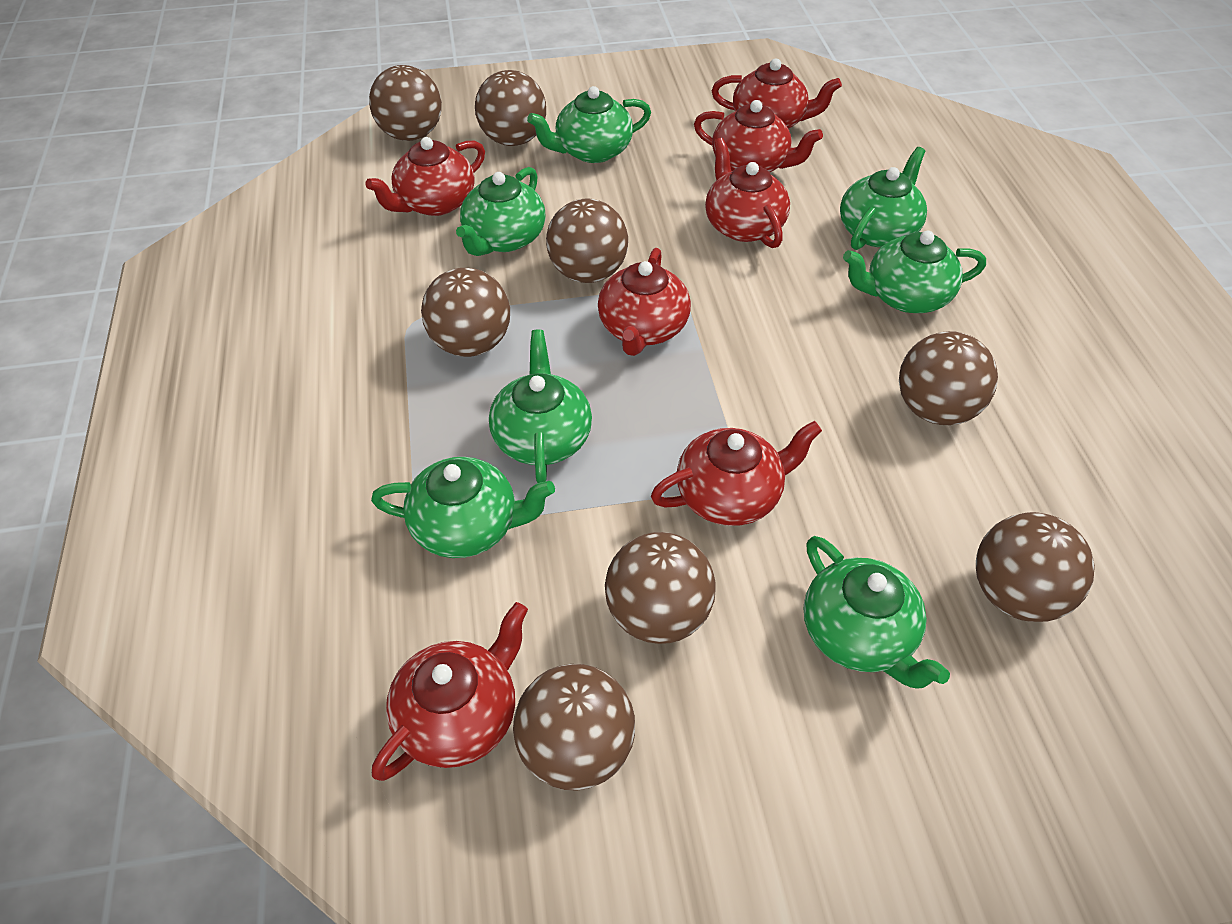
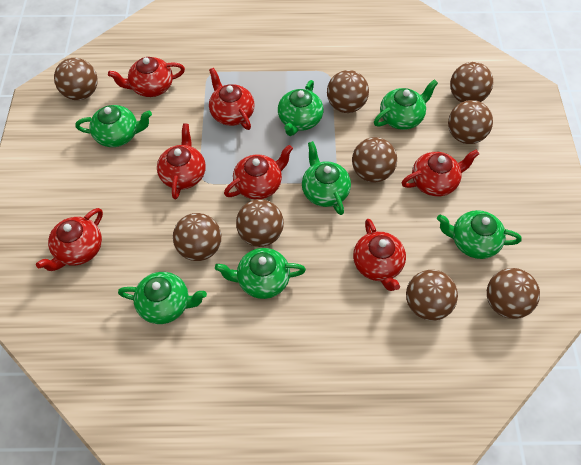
brown ball: [369,65,442,141] [421,268,510,357] [475,70,546,146] [513,664,635,790] [546,199,628,283] [605,532,716,644] [899,331,998,425] [976,512,1095,622] = 8 -> [54,58,98,100] [173,213,221,261] [236,199,284,247] [327,70,369,113] [352,137,397,183] [406,270,458,321] [448,100,493,144] [450,62,493,102] [487,268,540,319] = 9

